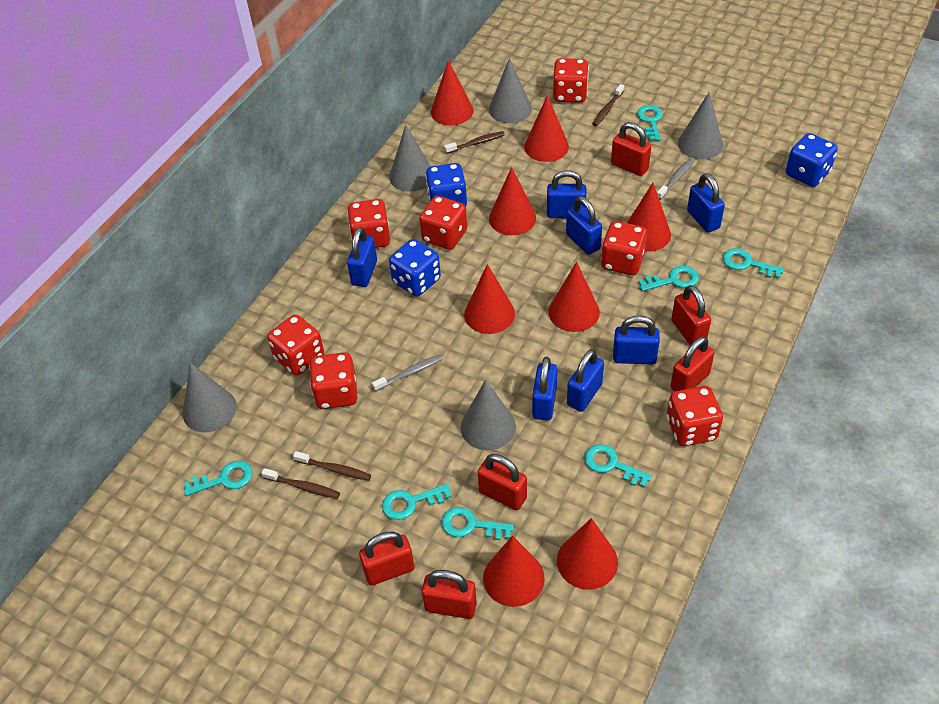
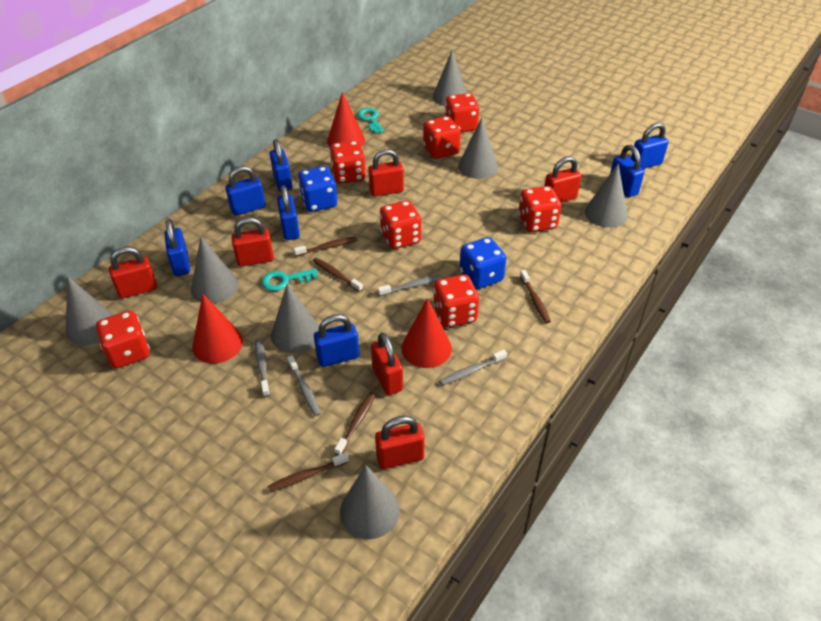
blue dice: [389,239,441,297] [426,163,467,207] [786,133,838,187] = 3 -> [298,166,337,212] [459,237,506,289] = 2
brown toothbrush: [261,468,340,499] [293,451,371,481] [444,131,505,154] [593,84,624,126] = 4 -> [268,453,349,492] [294,237,357,256] [313,258,363,292] [334,392,376,455] [520,270,551,323] = 5
grey cone: [183,363,237,432] [389,125,431,192] [461,379,516,451] [489,58,532,123] [678,93,723,159] = 5 -> [66,276,114,345] [191,237,238,304] [271,284,319,353] [340,465,400,539] [433,50,467,106] [458,117,498,179] [585,164,628,228] = 7
grey toothbrush: [372,355,443,391] [657,158,694,200] = 2 -> [255,338,270,397] [287,355,321,417] [378,275,443,296] [440,350,507,386] = 4
red cone: [431,60,473,125] [464,264,515,334] [483,536,545,607] [489,167,536,235] [524,95,569,162] [548,262,600,332] [557,518,618,590] [627,183,671,252] = 8 -> [192,294,243,363] [327,92,365,147] [401,298,452,368] = 3
turquoise key: [184,461,253,496] [382,483,452,520] [442,507,514,540] [585,444,652,488] [637,105,663,141] [638,266,699,291] [723,248,784,278] = 7 -> [262,268,318,291] [358,108,384,133] = 2

